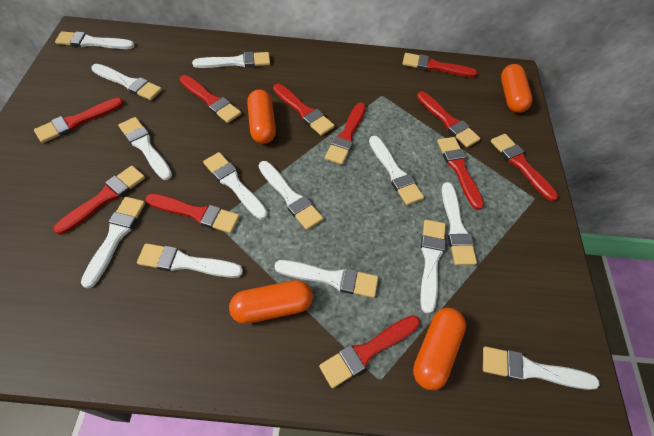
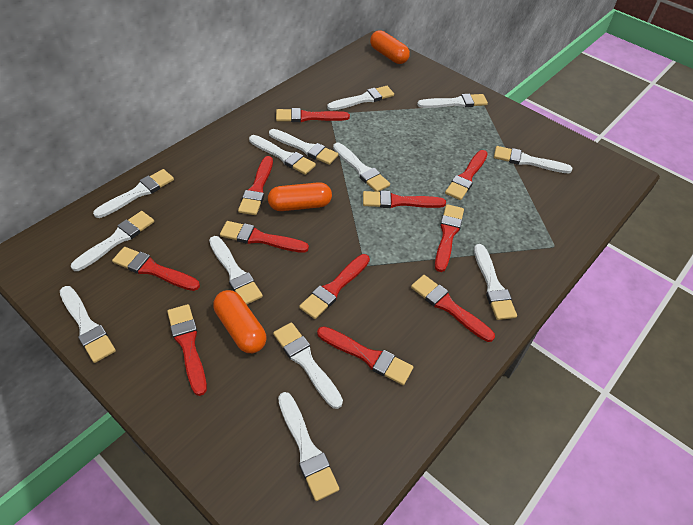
orange capsule: [229,280,313,324] [247,89,276,144] [413,308,466,390] [501,64,532,113] = 4 -> [213,290,267,353] [268,182,332,211] [370,30,410,64] = 3

